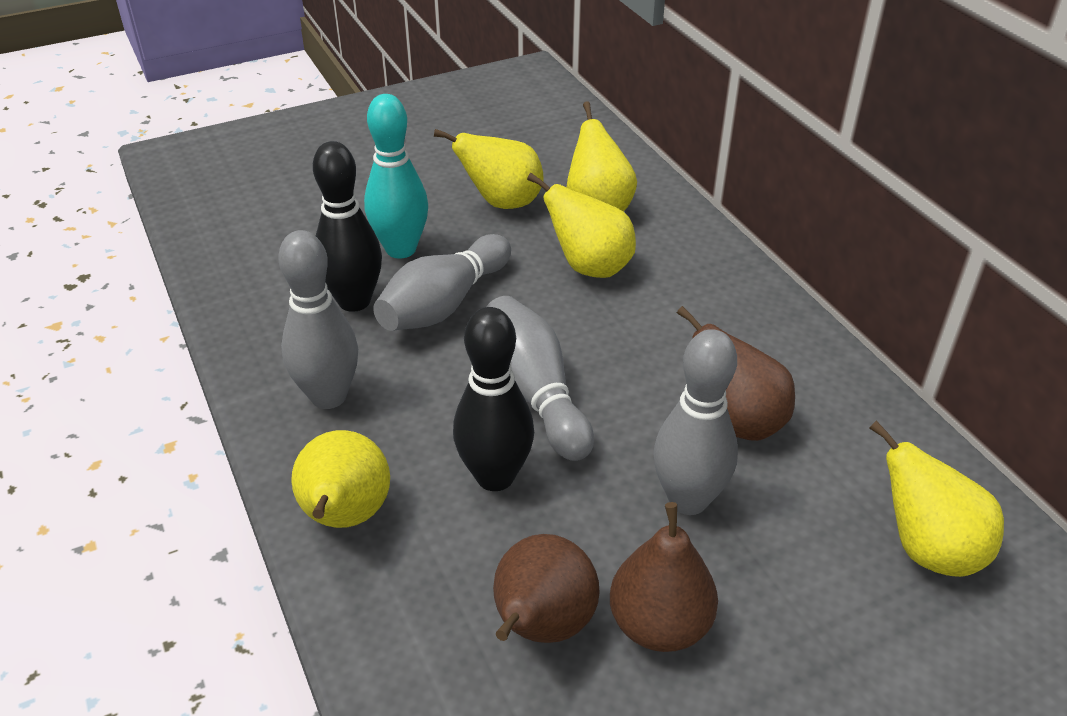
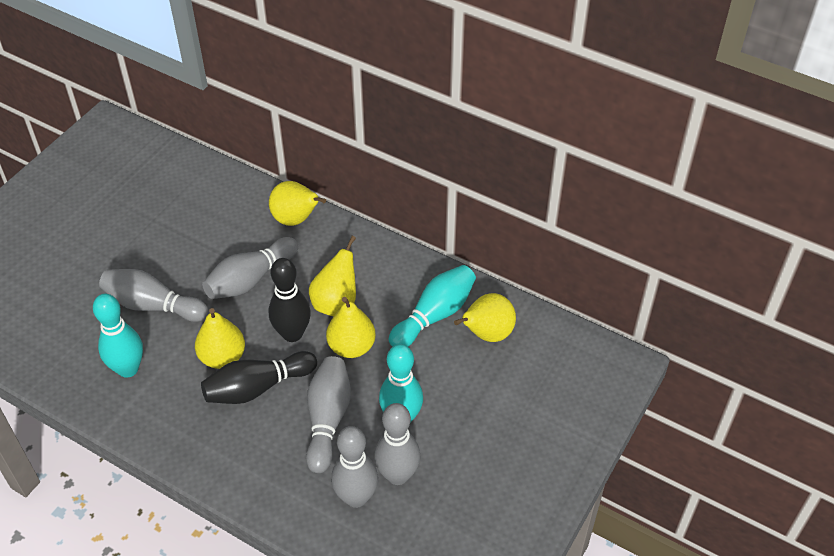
brown pear: [493,534,600,643] [610,502,718,652] [677,306,795,441] = 3 -> none = 0
grey bowling pin: [278,230,358,409] [373,234,511,331] [487,296,594,461] [654,329,738,515] = 4 -> [99,269,208,322] [202,237,298,299] [306,356,351,473] [331,426,378,508] [374,403,420,485] = 5
turquoise bowling pin: [364,94,428,259] = 1 -> [93,294,143,378] [379,344,423,423] [389,265,476,347] = 3

